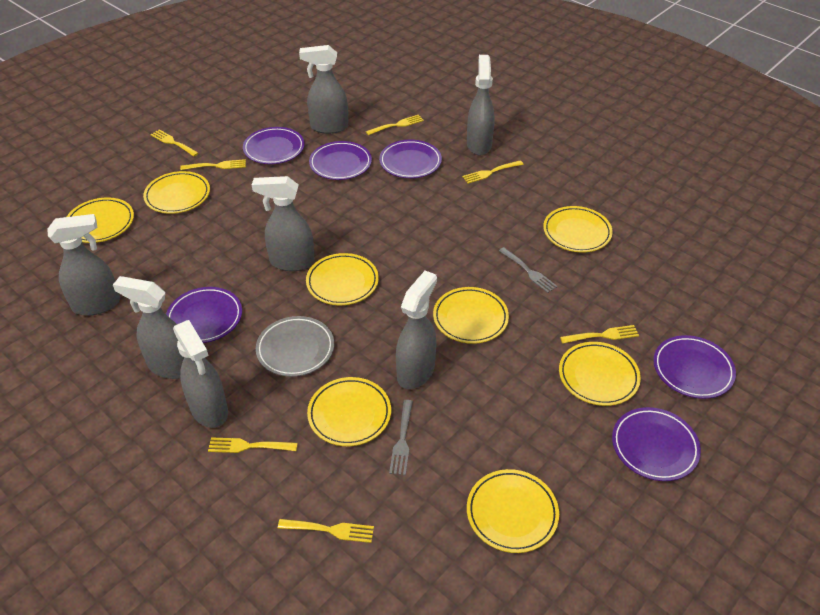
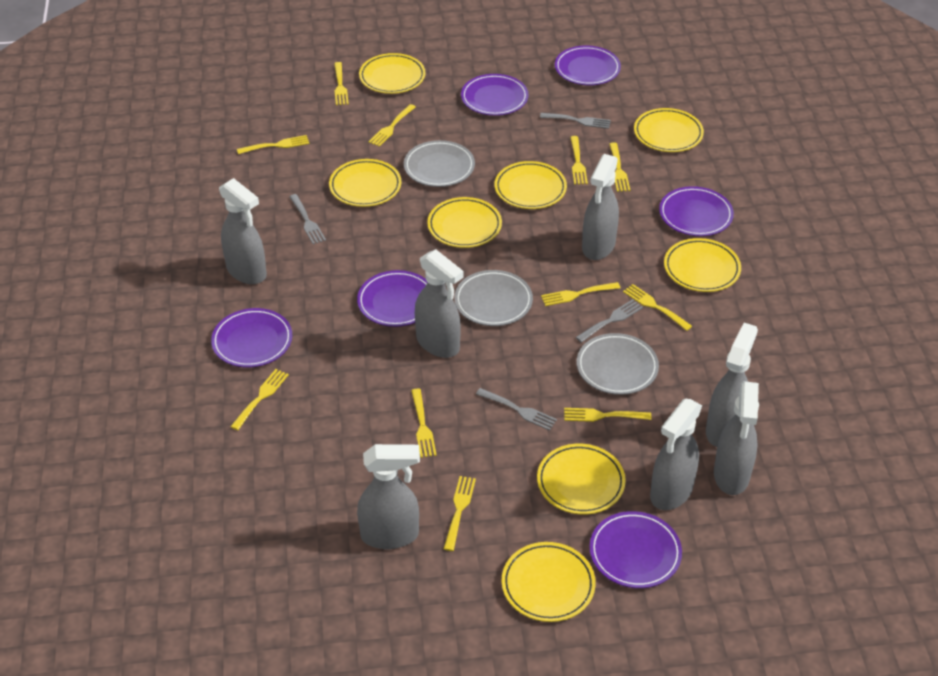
grey fork: [389,400,413,475] [499,247,557,293] = 2 -> [289,194,326,244] [476,388,557,431] [540,113,611,129] [576,299,643,343] = 4
grey plate: [256,316,334,377] = 1 -> [404,140,475,187] [454,270,533,326] [577,333,659,395] = 3
yellow fork: [150,129,199,156] [180,159,246,170] [208,437,298,453] [278,519,374,543] [366,115,424,135] [462,160,524,184] [560,325,639,344] = 7 -> [230,369,289,430] [237,135,309,154] [334,62,349,105] [369,104,416,147] [411,388,437,458] [444,476,476,551] [541,282,620,306] [564,408,651,422] [570,136,588,185] [609,142,630,192] [623,284,692,331] = 11

